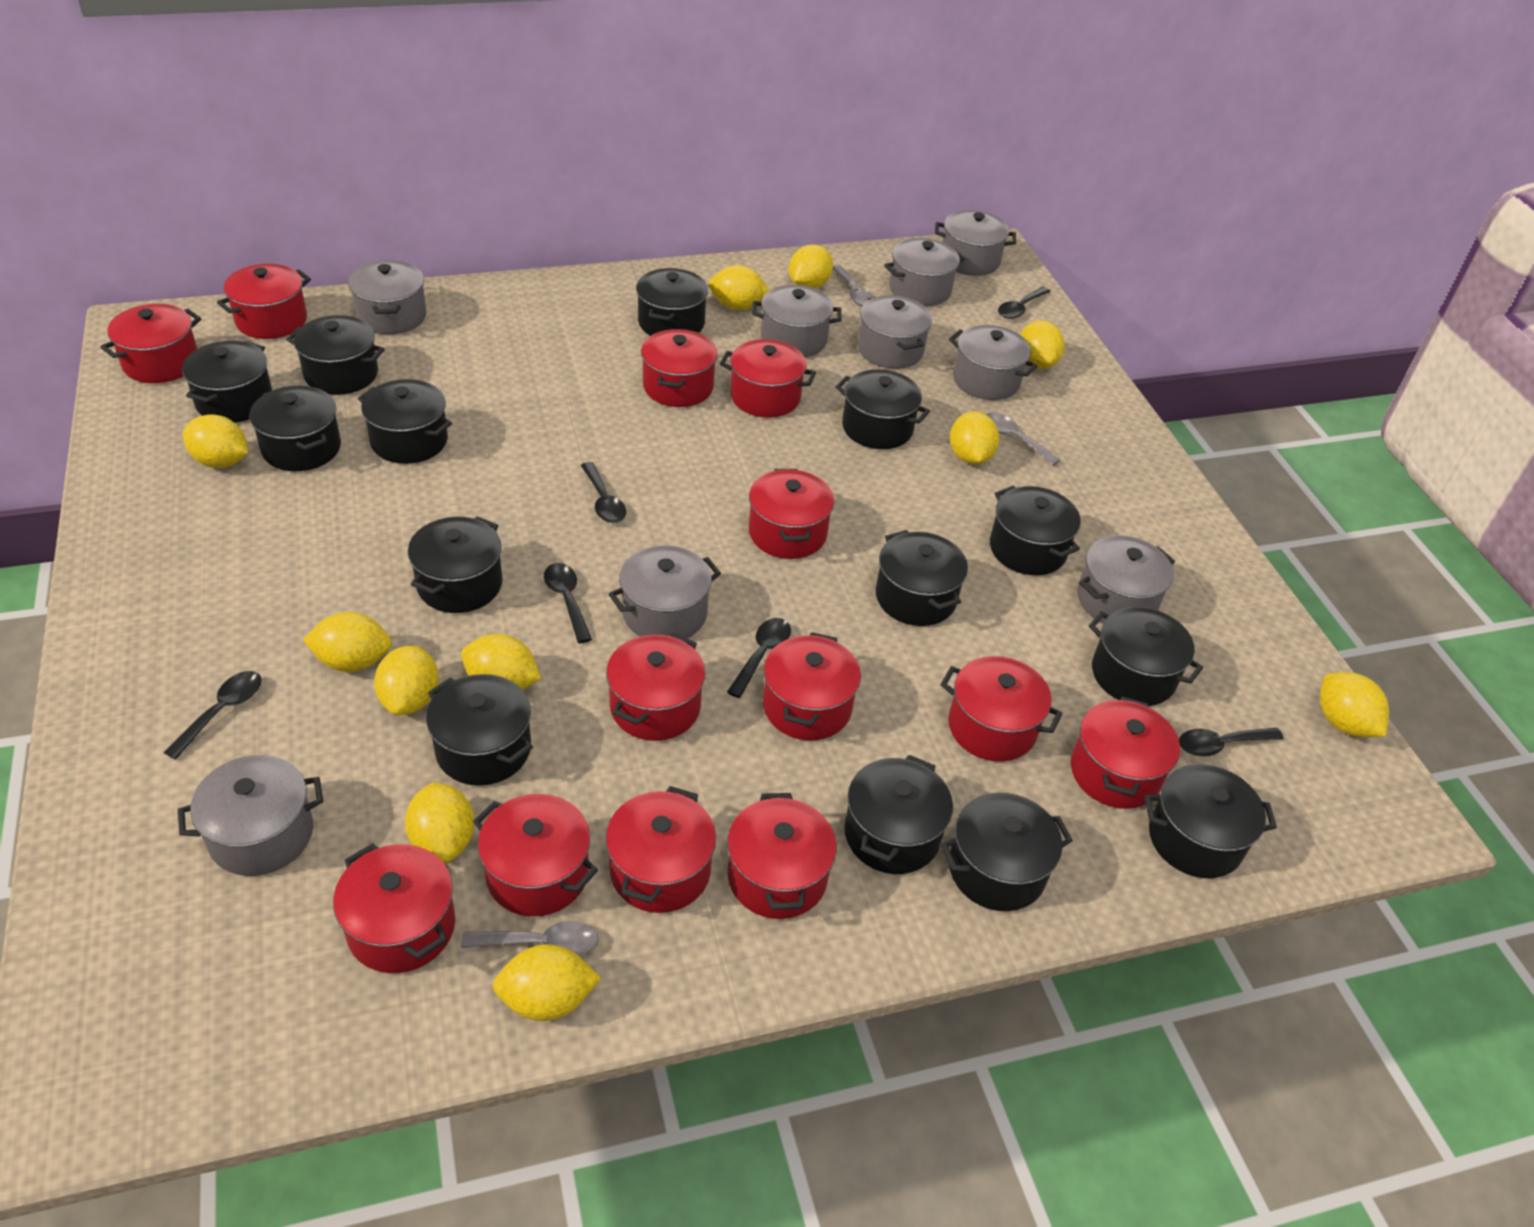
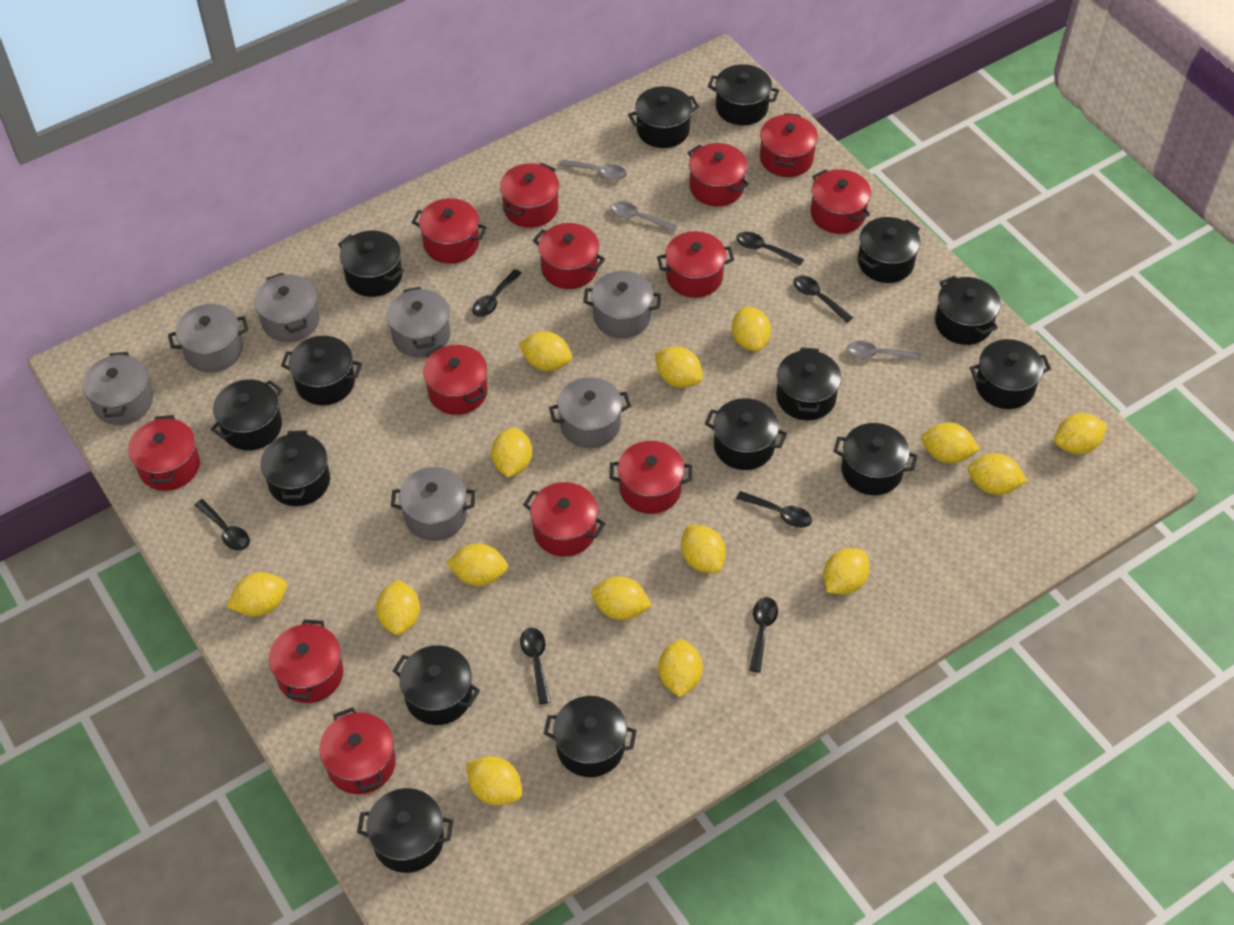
black pot: [182,341,272,423] [249,386,341,471] [286,315,385,395] [358,379,452,464] [408,516,502,613] [426,674,533,786] [636,268,708,336] [835,369,930,449] [844,755,953,874] [876,530,968,626] [940,792,1073,911] [990,486,1081,575] [1089,607,1203,706] [1144,764,1277,878] = 14 -> [211,379,283,451] [261,430,330,506] [281,336,362,405] [338,231,404,297] [357,788,454,873] [393,645,480,725] [544,696,637,777] [628,86,699,148] [705,398,787,470] [708,64,779,125] [776,347,842,420] [833,423,918,495] [858,217,920,283] [935,276,1001,345] [970,339,1051,409] = 15
black spoon: [163,671,262,760] [544,563,592,643] [581,462,626,523] [727,618,791,698] [998,287,1050,319] [1179,728,1283,756] = 6 -> [194,499,250,551] [472,269,522,317] [520,628,551,705] [736,232,804,266] [736,491,812,528] [749,597,778,673] [794,275,853,323] = 7
grey pot: [178,755,323,876] [348,260,427,334] [609,545,721,639] [752,285,842,357] [858,295,932,369] [884,238,965,306] [935,210,1016,276] [949,325,1038,400] [1077,536,1175,623] = 9 -> [82,352,153,425] [168,304,249,373] [254,273,320,342] [387,287,451,358] [391,467,475,541] [549,377,631,448] [583,271,661,338] = 7
yellow lemon: [183,414,248,468] [303,612,392,672] [374,645,439,715] [405,782,475,863] [461,634,541,690] [493,944,601,1021] [708,265,769,310] [789,244,833,289] [950,411,999,464] [1020,320,1064,369] [1320,672,1389,737] = 11 -> [227,572,287,617] [376,580,420,635] [446,543,508,586] [466,756,522,806] [491,428,532,477] [518,331,572,371] [591,577,652,620] [655,347,703,388] [658,639,703,697] [681,525,726,573] [732,307,771,351] [823,548,870,595] [921,423,980,464] [968,453,1027,495] [1054,413,1107,454] = 15

